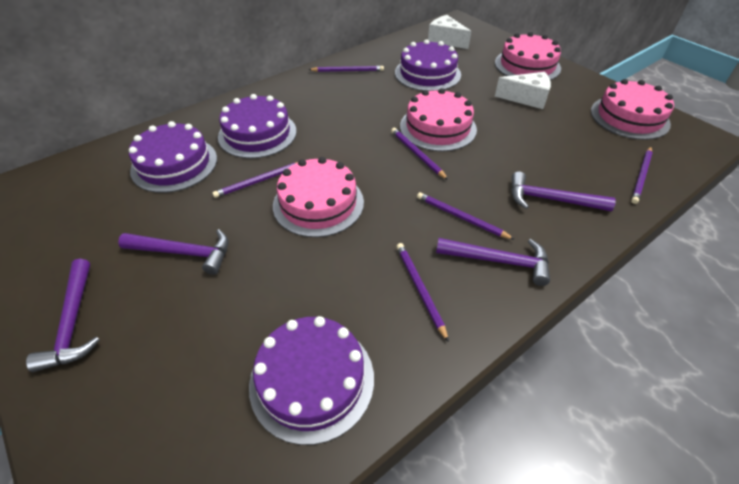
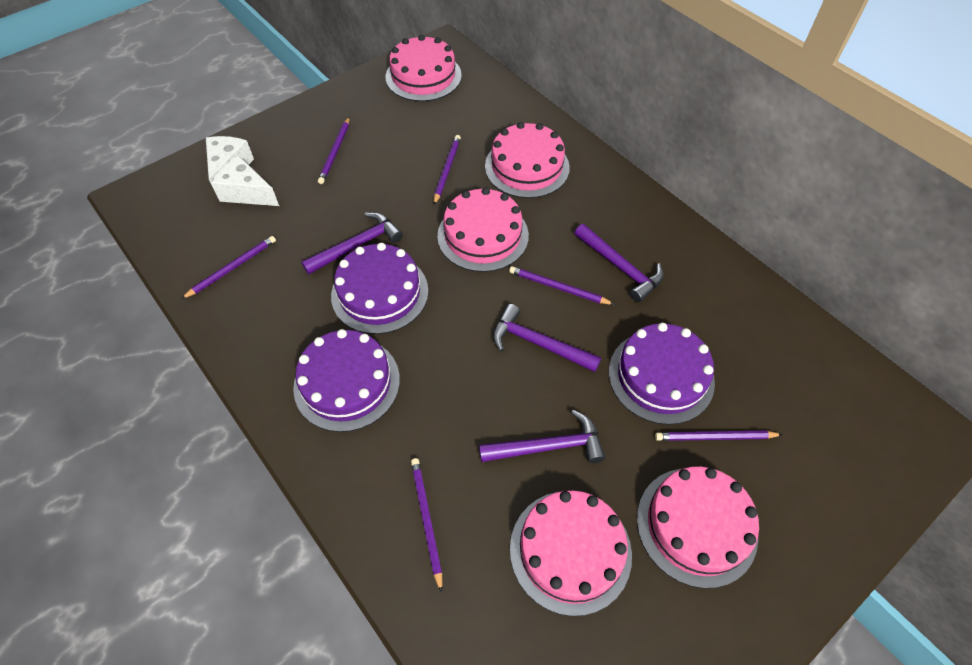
pink cake: [273,157,364,237] [400,88,477,152] [495,32,561,80] [591,79,674,140] = 4 -> [386,35,462,101] [437,187,529,272] [485,122,570,198] [510,490,632,616] [637,466,759,588] = 5
purple cake: [129,121,217,193] [218,94,297,159] [249,316,374,445] [395,39,461,91] = 4 -> [293,329,400,432] [331,243,428,334] [609,323,715,425] = 3

